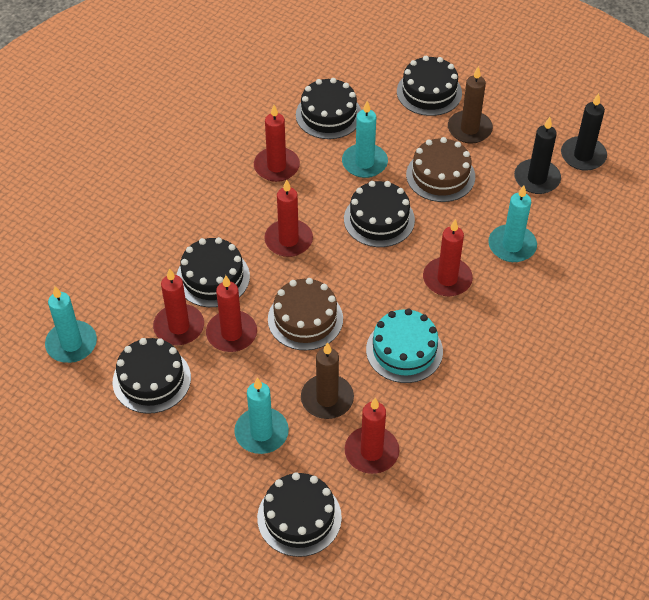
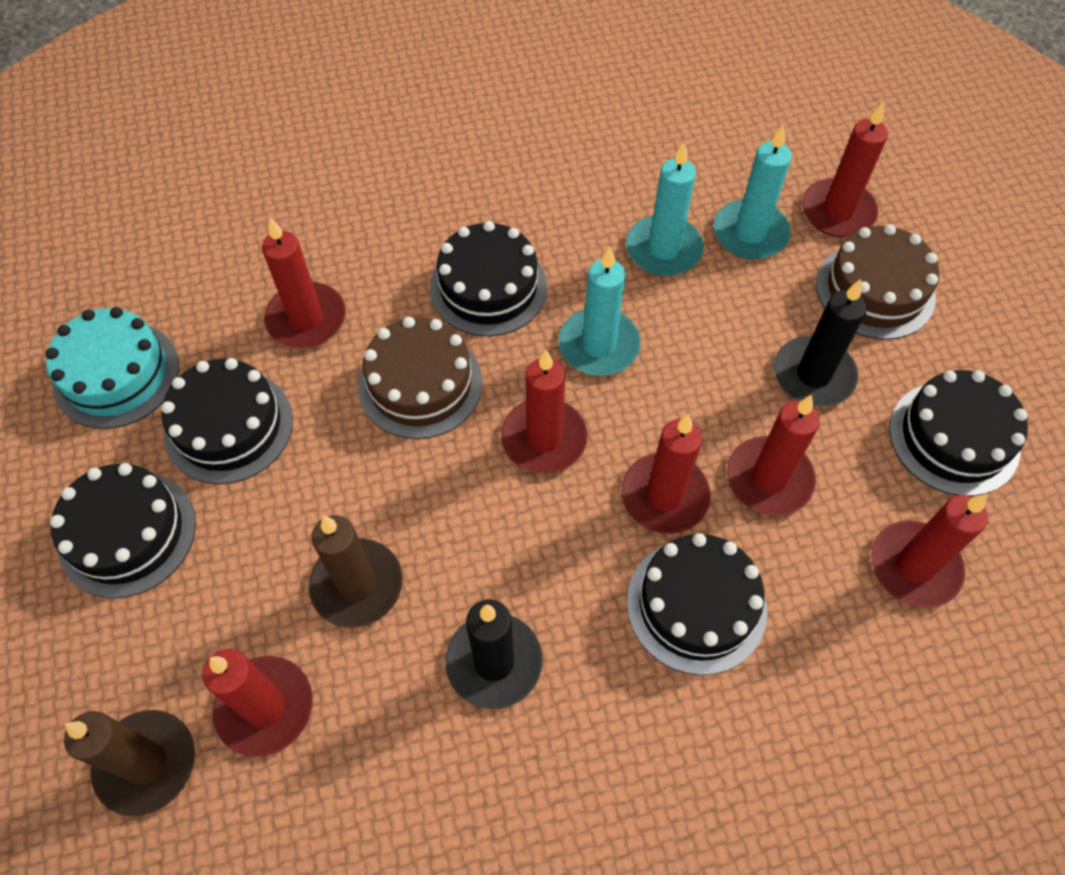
black cake: [112,338,191,414] [176,237,250,307] [257,472,342,557] [296,78,361,139] [344,181,415,247] [397,56,462,116] = 6 -> [50,463,196,598] [161,358,293,484] [430,221,547,336] [627,533,767,675] [889,370,1028,496] = 5
red candle: [153,268,204,345] [206,275,257,352] [254,105,300,182] [264,179,313,257] [345,398,399,474] [423,219,473,296] = 6 -> [202,649,313,757] [262,217,345,348] [501,350,588,474] [621,414,710,534] [727,395,820,516] [802,101,888,237] [871,494,988,608] = 7
turquoise candle: [45,286,97,363] [234,378,289,454] [342,101,388,178] [488,185,537,262] = 4 -> [559,247,641,376] [626,142,704,276] [713,125,792,259] = 3

